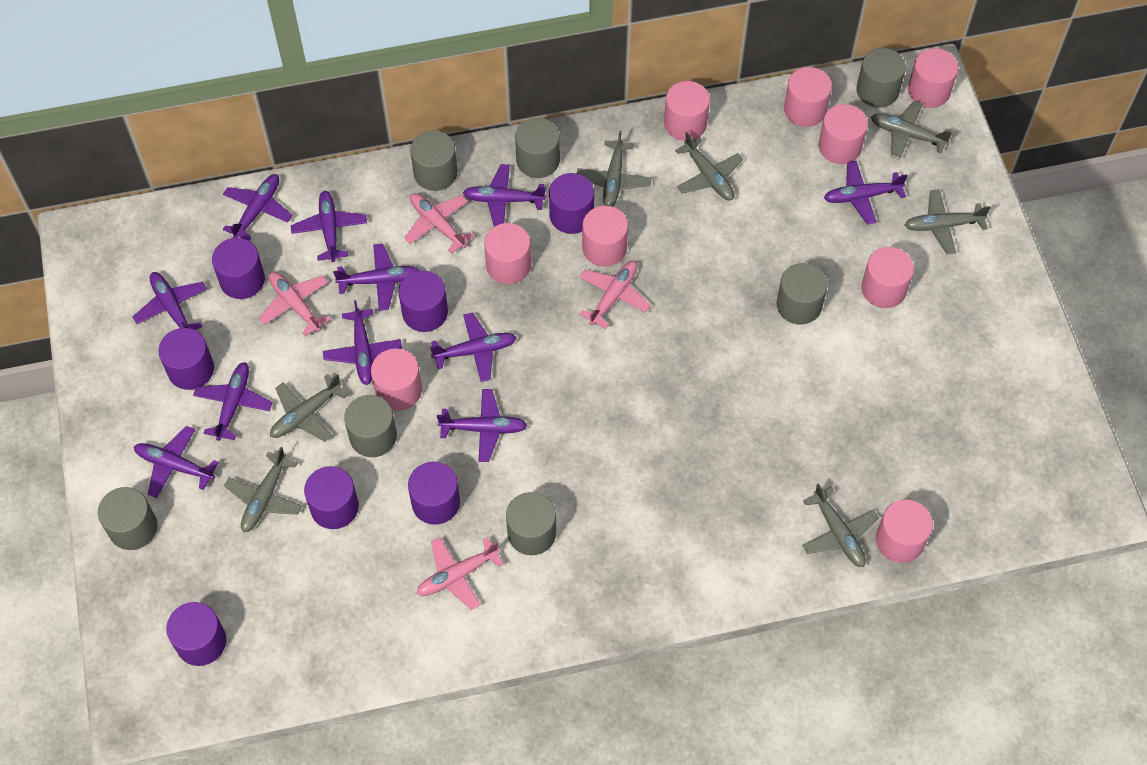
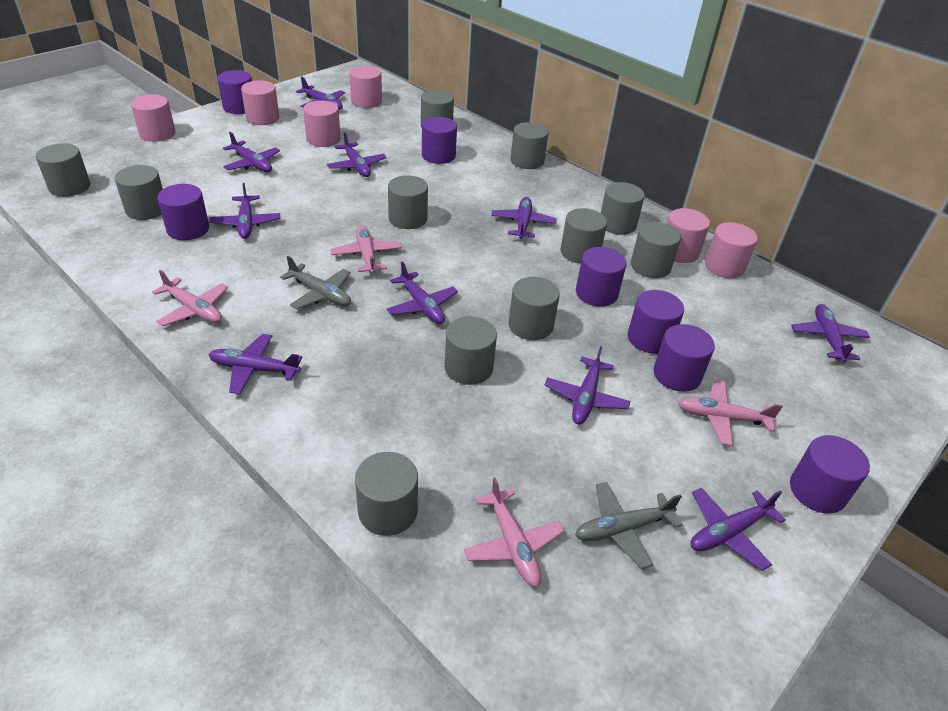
grey cylinder: [98,487,158,550] [344,395,397,457] [410,131,457,191] [506,492,556,555] [515,118,560,178] [777,263,828,325] [856,48,906,108] = 7 -> [36,143,90,197] [115,165,163,220] [355,452,418,536] [388,175,428,229] [421,90,454,128] [445,316,497,385] [509,277,560,340] [511,122,548,169] [560,208,607,264] [601,182,645,235] [631,222,681,278] = 11
grey plane: [224,447,302,532] [270,374,348,442] [577,131,652,207] [675,132,743,201] [802,483,878,567] [871,101,952,160] [905,189,991,254] = 7 -> [280,256,351,309] [575,482,682,569] = 2
pink cylinder: [371,349,422,411] [484,223,531,284] [582,206,628,267] [664,81,710,141] [784,67,832,127] [818,104,868,164] [861,247,914,308] [876,500,933,563] [908,48,958,108] = 9 -> [131,94,175,142] [241,81,279,125] [303,101,341,147] [349,66,382,108] [667,208,710,263] [705,222,758,278] = 6
purple plane: [133,272,207,330] [134,426,219,498] [193,362,273,441] [223,174,293,241] [291,191,367,262] [323,300,402,385] [333,244,420,311] [430,312,517,382] [437,389,528,462] [463,164,546,227] [824,161,908,225] = 11 -> [209,183,280,239] [209,334,302,394] [223,132,280,172] [296,77,345,110] [327,132,387,177] [387,261,458,324] [491,197,557,239] [545,346,631,424] [690,488,786,571] [791,304,870,363] = 10

